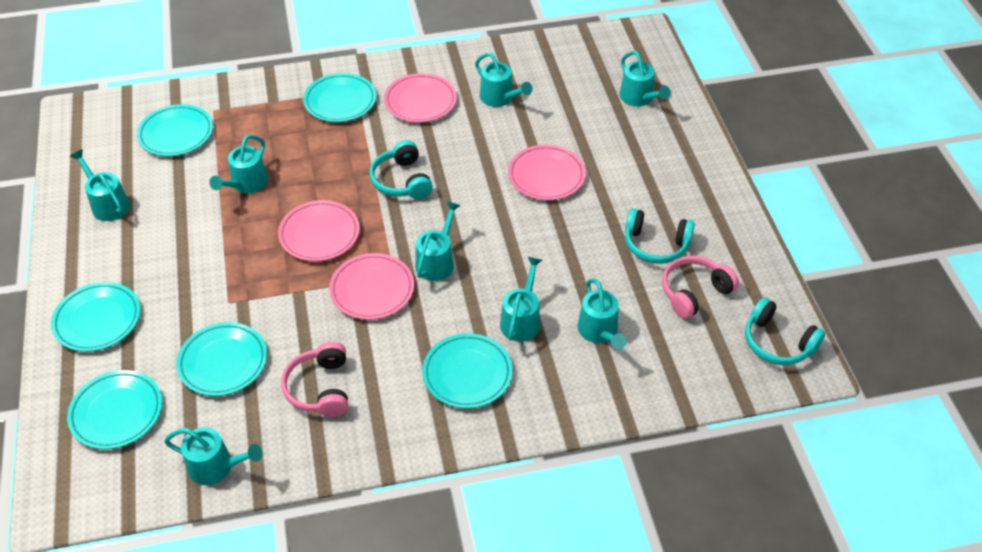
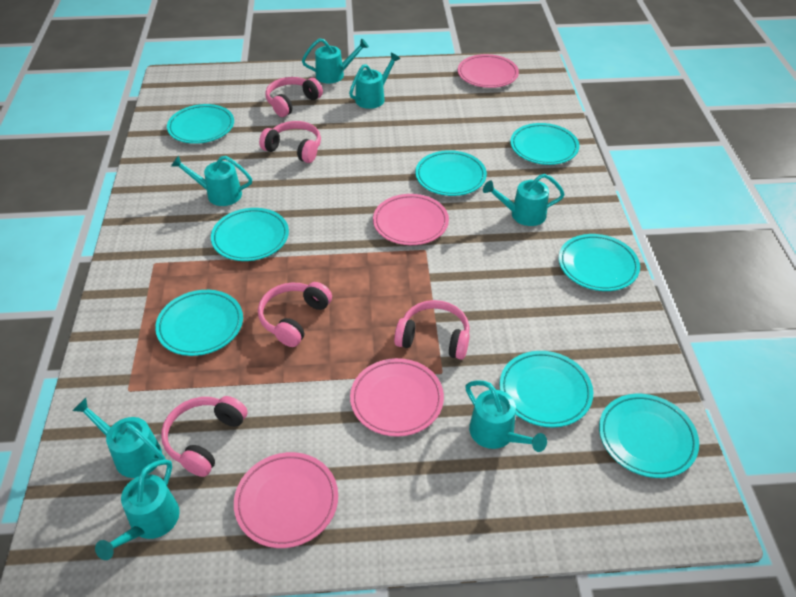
pink headphones: [281,342,348,417] [662,256,739,319] = 2 -> [161,396,248,477] [258,282,332,347] [259,121,321,163] [265,77,323,117] [394,300,470,360] = 5
turquoise headphones: [369,140,433,199] [625,208,695,264] [745,297,825,365] = 3 -> none = 0
turquoise plate: [51,282,140,352] [67,370,162,449] [137,104,213,156] [176,322,267,396] [303,73,376,122] [422,333,512,408] = 6 -> [155,290,243,356] [167,104,234,144] [211,208,289,261] [415,150,487,196] [500,351,593,428] [510,123,579,165] [559,234,640,291] [599,394,699,478] = 8
turquoise watering can: [70,149,130,221] [164,427,263,485] [209,135,268,193] [415,201,461,281] [475,53,533,107] [500,257,542,342] [578,278,627,349] [620,51,671,106] = 8 -> [72,398,165,478] [95,459,180,560] [171,156,252,206] [302,38,369,84] [349,53,400,109] [465,380,547,452] [483,174,565,226] = 7

